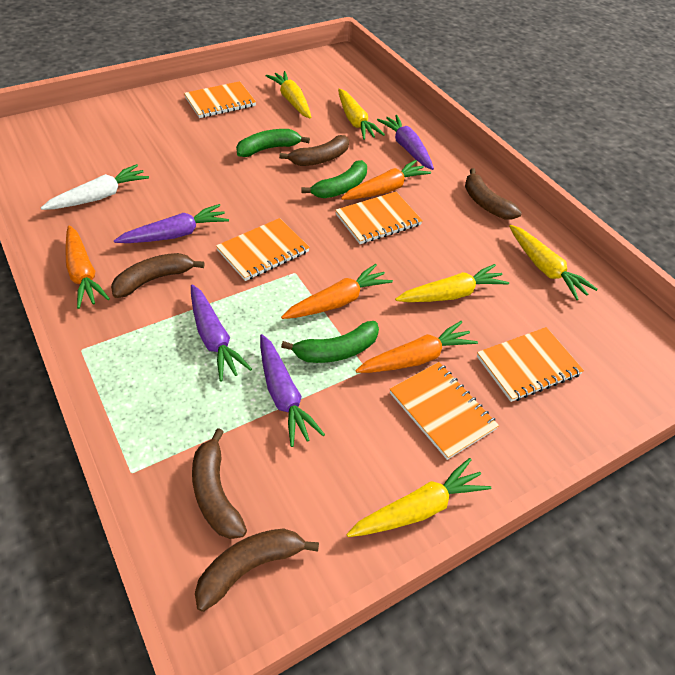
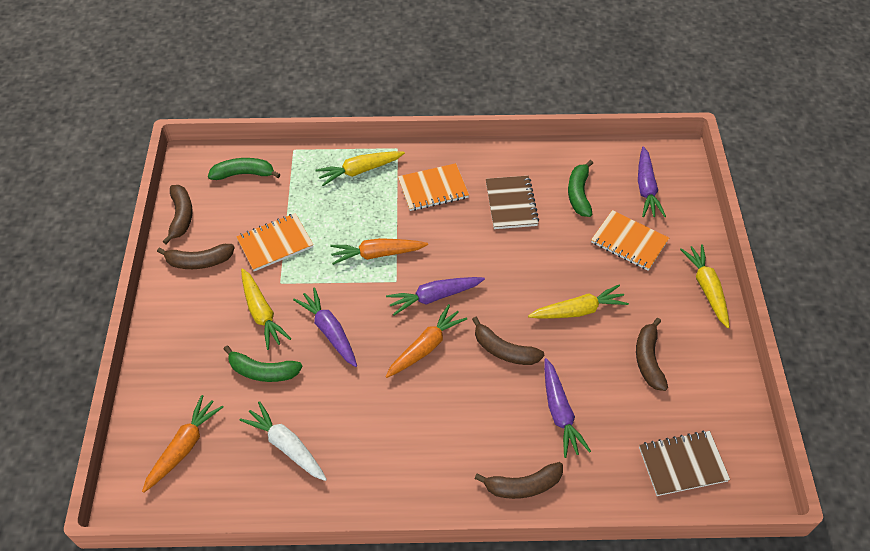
brown notebook: none = 0 -> [486,176,539,229] [639,430,730,496] = 2
orange carrot: [65,225,110,309] [281,264,393,319] [341,160,431,200] [355,321,478,373] = 4 -> [142,395,224,493] [330,238,428,265] [385,304,467,378] = 3
orange notebook: [184,81,256,118] [216,218,310,281] [335,192,423,244] [390,362,499,460] [477,327,584,402] = 5 -> [236,213,313,271] [398,163,469,211] [591,210,669,271] = 3
yellow carrot: [266,71,311,118] [338,89,385,140] [347,458,491,537] [395,264,509,302] [509,225,598,300] = 5 -> [241,268,291,350] [315,151,405,186] [528,285,629,319] [680,244,730,328] = 4

